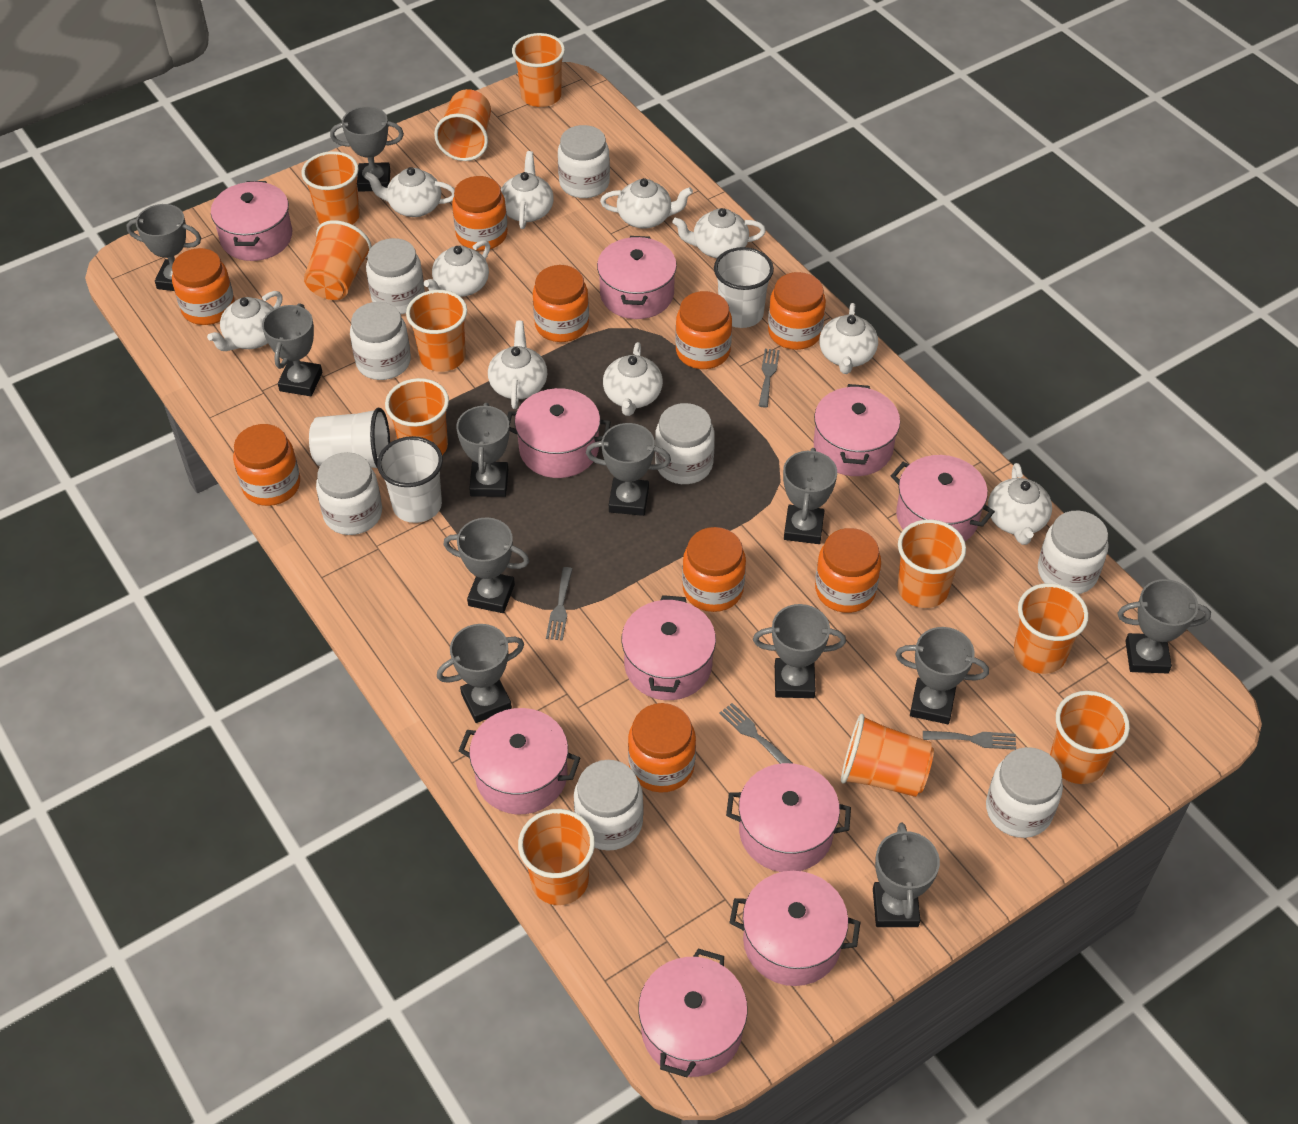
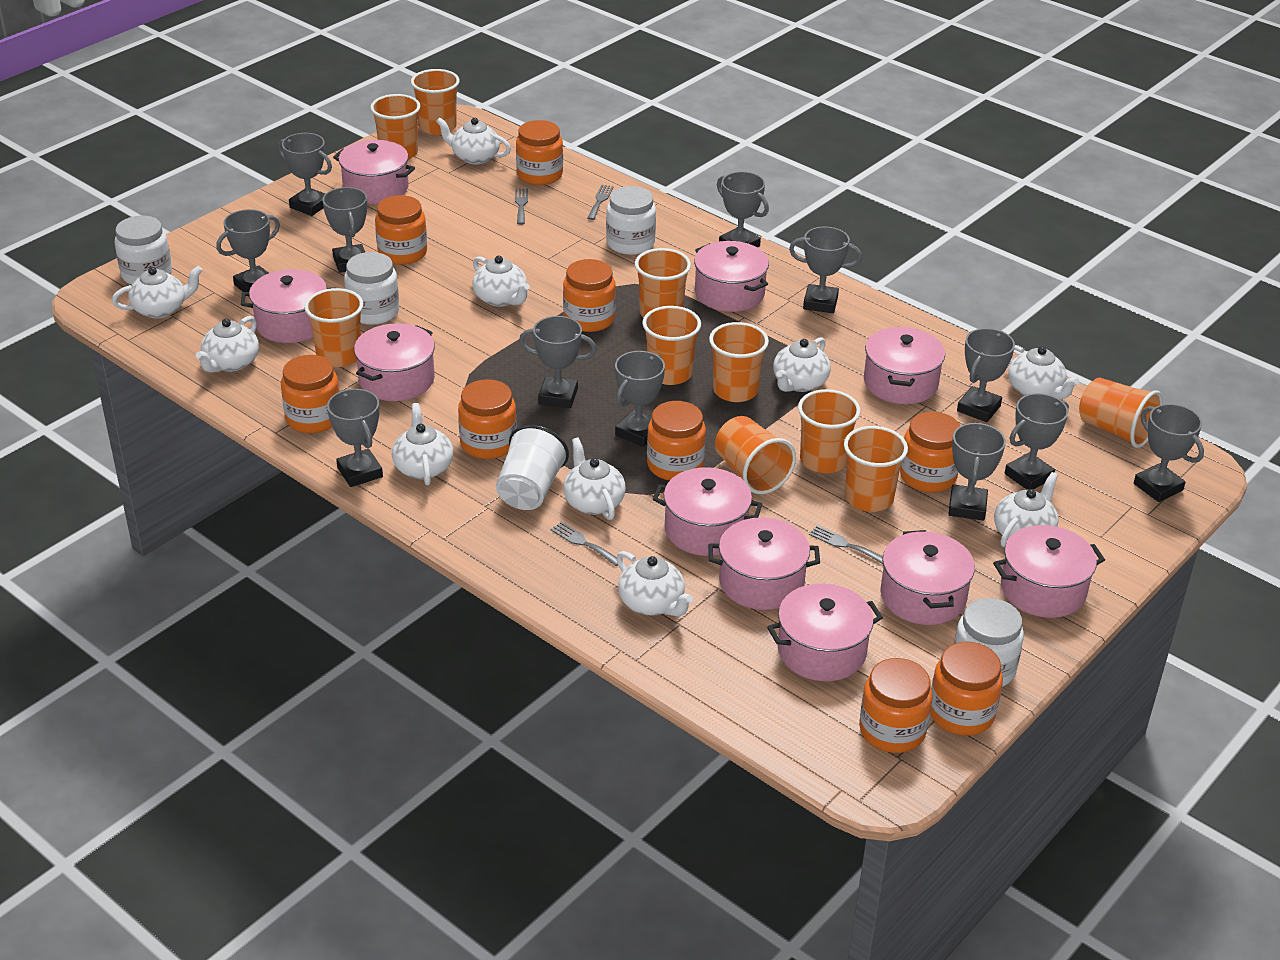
orange cup: [301,151,360,224] [304,220,372,300] [385,378,449,455] [406,290,467,372] [434,89,491,161] [512,33,565,107] [518,809,595,905] [841,714,934,797] [897,519,966,608] [1014,583,1089,674] [1050,691,1130,784] = 11 -> [304,288,363,367] [370,94,420,160] [411,69,460,135] [635,248,691,318] [642,306,701,385] [709,322,769,402] [715,416,796,494] [798,389,861,473] [844,426,908,512] [1079,378,1163,448] = 10
white cup: [309,408,390,468] [377,436,443,523] [714,247,774,328] = 3 -> [496,425,569,510] = 1
white jar: [316,452,382,535] [350,302,411,380] [366,238,425,314] [558,125,610,198] [574,760,643,851] [655,403,715,484] [986,747,1063,838] [1038,511,1109,594] = 8 -> [115,216,172,285] [344,252,399,325] [606,186,656,255] [954,598,1024,687] = 4

